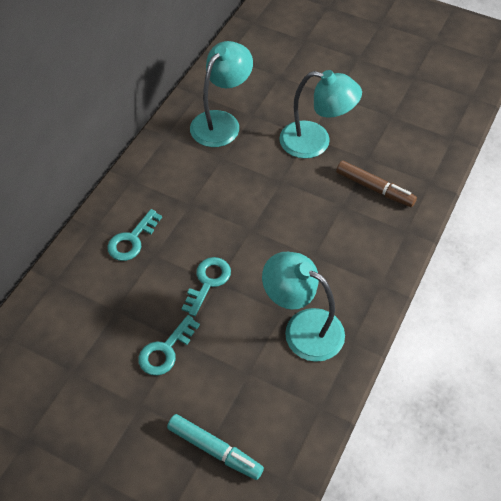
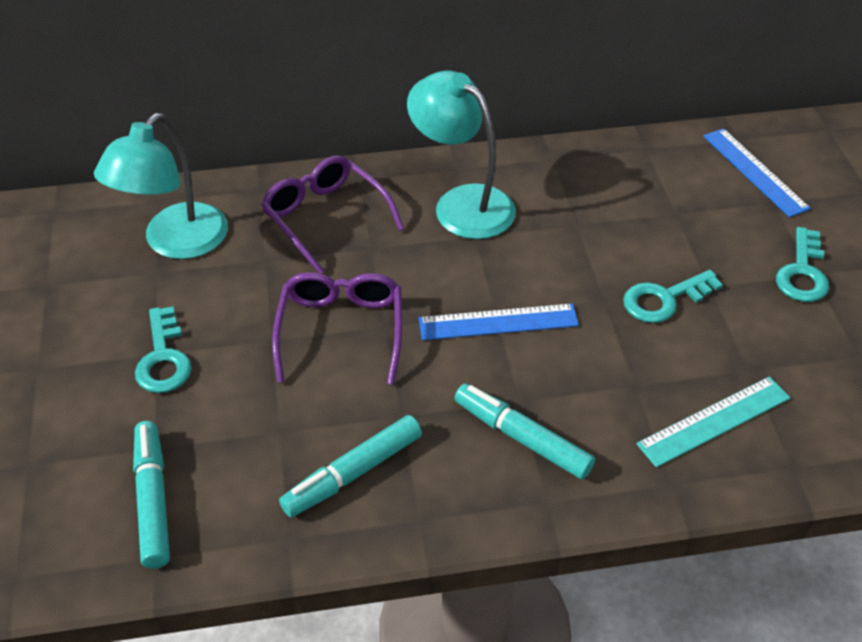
blue ruler: none = 0 -> [419,303,579,340] [703,128,811,217] = 2
brown marker: [336,161,417,207] = 1 -> none = 0
purple glasses: none = 0 -> [261,156,404,274] [272,272,402,385] = 2
turquoise lamp: [190,41,253,147] [262,252,345,362] [279,70,362,159] = 3 -> [94,113,228,259] [407,70,516,239] = 2
turquoise marker: [167,414,264,480] = 1 -> [133,421,170,569] [279,415,422,517] [454,383,595,479] = 3
turquoise ruler: none = 0 -> [636,377,791,467] = 1

